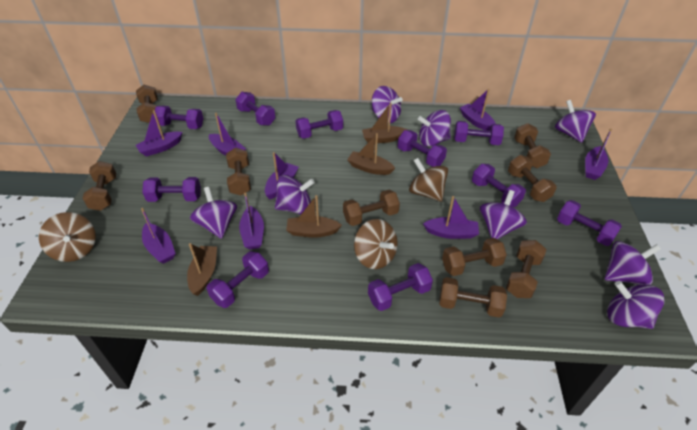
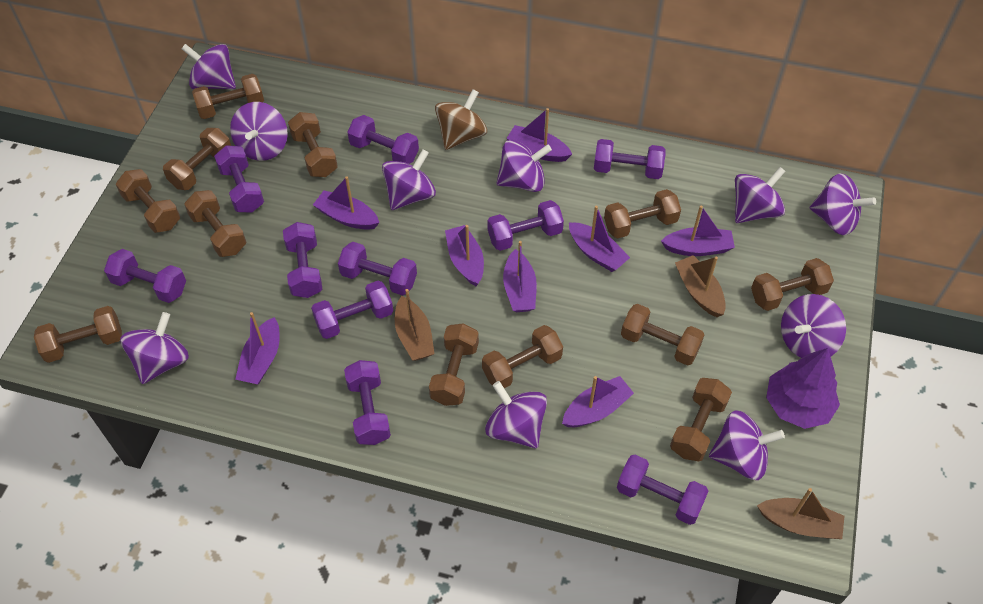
brown boat: [187,243,217,296] [286,195,342,238] [347,133,395,175] [362,103,407,143] = 4 -> [395,289,435,361] [675,255,726,317] [757,488,845,539] = 3
brown dumbbell: [82,161,116,211] [136,85,158,123] [226,148,251,195] [343,190,400,226] [439,277,507,318] [442,238,507,276] [506,240,546,298] [508,155,557,202] [514,123,551,168] = 9 -> [34,306,122,363] [116,169,180,233] [163,128,231,190] [184,190,246,257] [192,74,264,119] [288,112,338,177] [429,324,479,406] [482,325,563,388] [604,189,681,239] [621,304,705,365] [670,378,732,461] [751,258,834,311] = 12
brown spinning top: [39,212,96,262] [354,219,398,269] [409,158,448,202] = 3 -> [435,89,487,150] = 1
purple spinning top: [190,187,237,239] [275,175,315,214] [372,86,403,123] [418,110,451,147] [480,190,527,239] [555,100,596,143] [605,241,661,285] [607,281,665,329] = 8 -> [120,312,189,384] [181,44,236,89] [230,102,288,161] [382,149,436,210] [485,381,547,448] [497,140,552,192] [709,410,785,480] [735,167,786,223] [781,294,846,358] [809,173,876,235] = 10
purple tree: none = 0 -> [766,348,840,429] = 1

